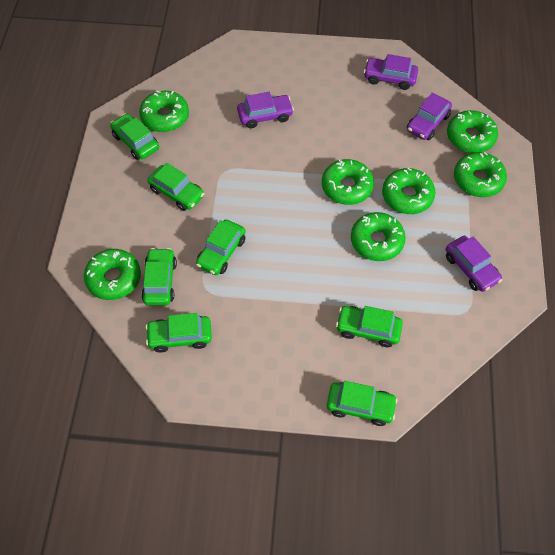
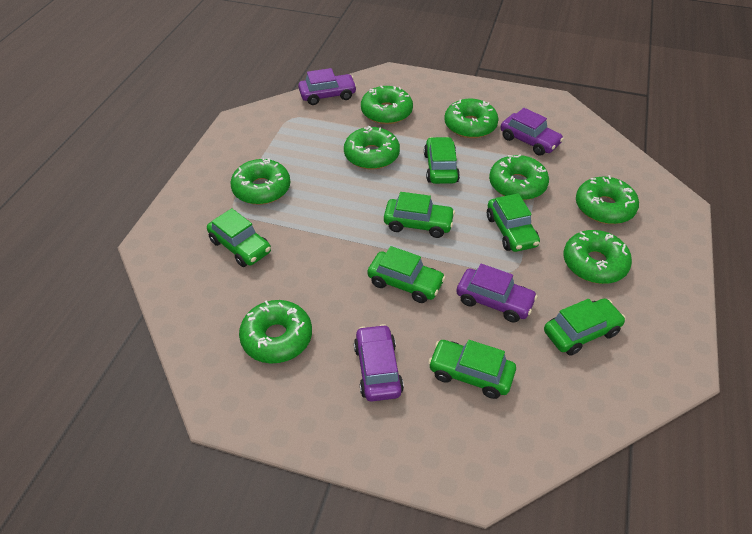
green donut: [84,249,141,300] [139,91,189,132] [322,159,374,205] [351,212,406,261] [382,168,436,214] [447,110,498,153] [454,152,507,197] = 7 -> [230,158,290,205] [239,300,312,363] [344,125,400,170] [361,86,413,124] [444,99,499,138] [489,155,549,200] [564,230,632,284] [576,175,639,224] = 8

